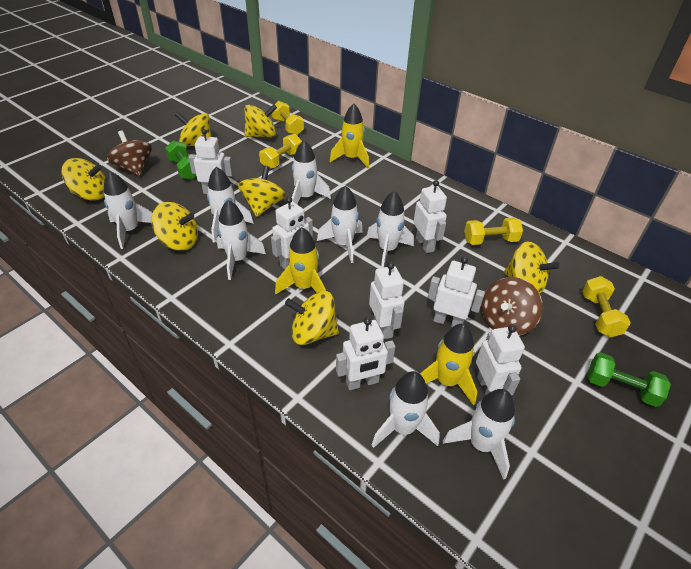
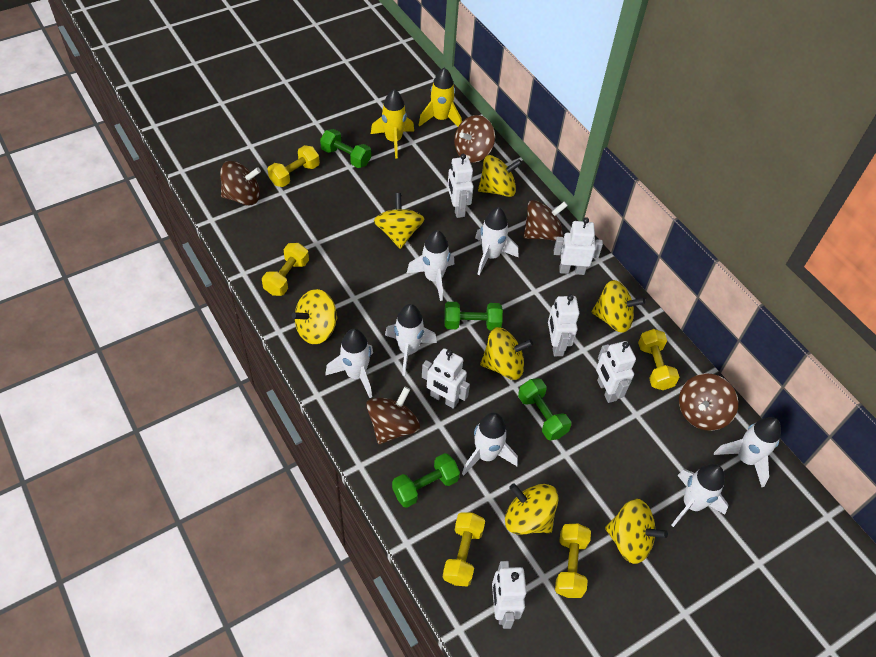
brown spinning top: [107,130,152,176] [482,277,543,336] = 2 -> [220,161,261,205] [366,387,420,444] [454,115,495,162] [523,200,568,241] [679,373,738,431] = 5
green dumbbell: [165,140,196,180] [587,352,671,407] = 2 -> [320,129,371,168] [392,453,460,508] [444,302,503,330] [518,378,571,440] = 4
white robot: [189,129,233,194] [271,197,313,269] [336,317,395,390] [369,262,405,339] [413,180,447,253] [428,257,485,327] [476,325,525,396] = 7 -> [422,348,470,409] [447,154,474,218] [492,561,527,629] [548,294,579,356] [554,217,603,275] [596,341,636,403] = 6
white rocket: [104,171,152,249] [207,167,254,243] [217,200,266,280] [292,140,331,204] [317,185,362,263] [366,191,414,268] [372,371,440,448] [443,389,515,480] = 8 -> [325,329,373,398] [385,304,437,376] [407,230,454,301] [462,413,518,475] [475,207,518,275] [671,464,728,527] [714,417,781,487] = 7
yellow dumbbell: [259,134,302,169] [272,101,304,135] [464,218,523,245] [582,276,631,338] = 4 -> [262,243,309,296] [268,145,320,187] [443,512,485,587] [555,524,591,598] [638,329,679,390] = 5
yellow rocket: [275,227,326,294] [330,104,369,168] [420,324,477,406] = 3 -> [371,89,414,159] [419,67,462,127] = 2

